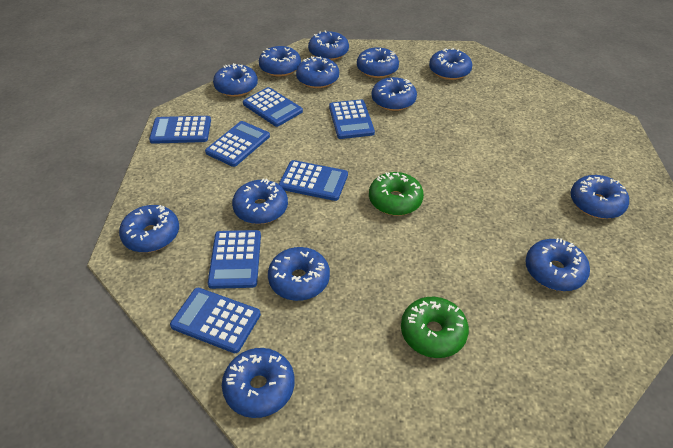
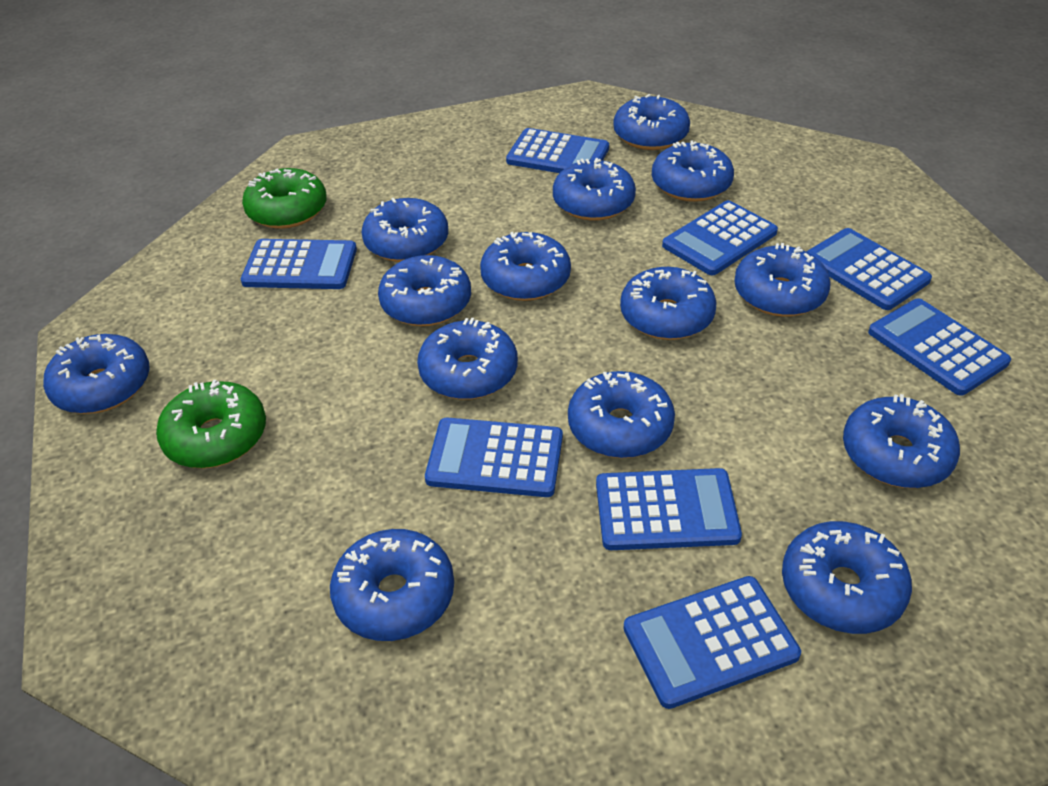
blue calculator: [149,116,211,144] [170,288,261,353] [205,121,270,167] [208,230,261,289] [243,87,303,127] [279,160,348,201] [329,99,375,139] = 7 -> [241,239,357,289] [425,418,563,497] [506,128,609,173] [596,468,742,550] [623,576,801,709] [662,200,778,275] [806,228,932,310] [868,298,1011,396] = 8
blue donut: [119,205,179,253] [213,63,258,97] [222,348,295,418] [232,179,288,224] [259,46,301,76] [268,247,330,301] [296,56,339,88] [308,31,349,60] [357,47,399,78] [372,77,417,111] [429,48,472,80] [526,238,590,291] [570,175,629,219] = 13 -> [43,334,150,414] [330,529,454,641] [362,198,448,262] [378,255,471,326] [417,318,518,400] [480,232,571,301] [553,158,636,221] [568,371,675,458] [613,94,690,150] [620,267,717,340] [652,140,734,202] [734,243,830,317] [782,521,912,634] [843,394,960,488] = 14

